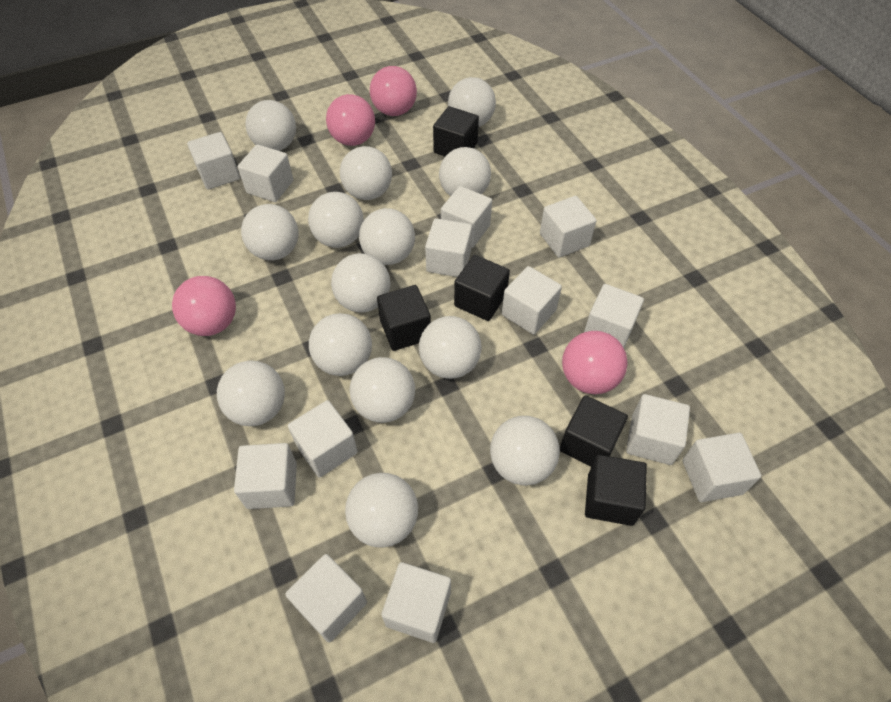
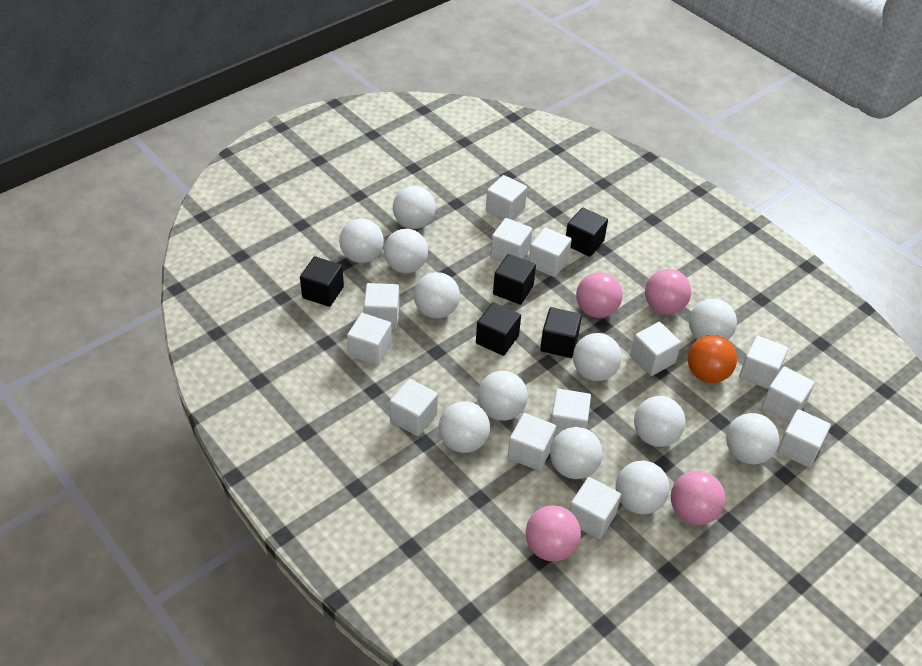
orange ball: none = 0 -> [688,335,737,383] = 1
white ball: [217,361,285,426] [241,204,299,260] [246,100,296,151] [308,192,364,248] [309,313,372,376] [331,253,390,313] [340,146,392,200] [345,473,418,547] [350,357,415,423] [359,208,415,265] [419,316,482,379] [439,147,491,196] [448,77,496,127] [490,416,560,486] = 14 -> [339,219,384,263] [384,229,428,273] [393,186,436,229] [414,272,460,319] [439,402,490,453] [478,371,528,421] [550,427,602,479] [573,333,622,381] [616,461,670,515] [634,396,686,447] [689,299,737,340] [726,413,779,464] = 12

